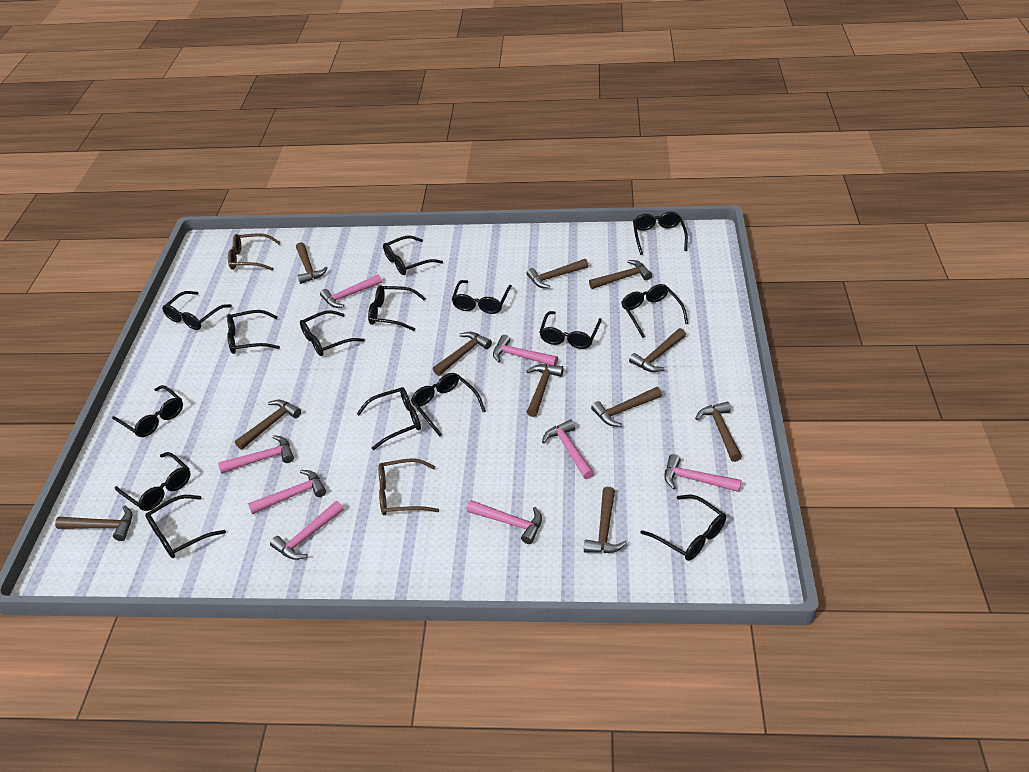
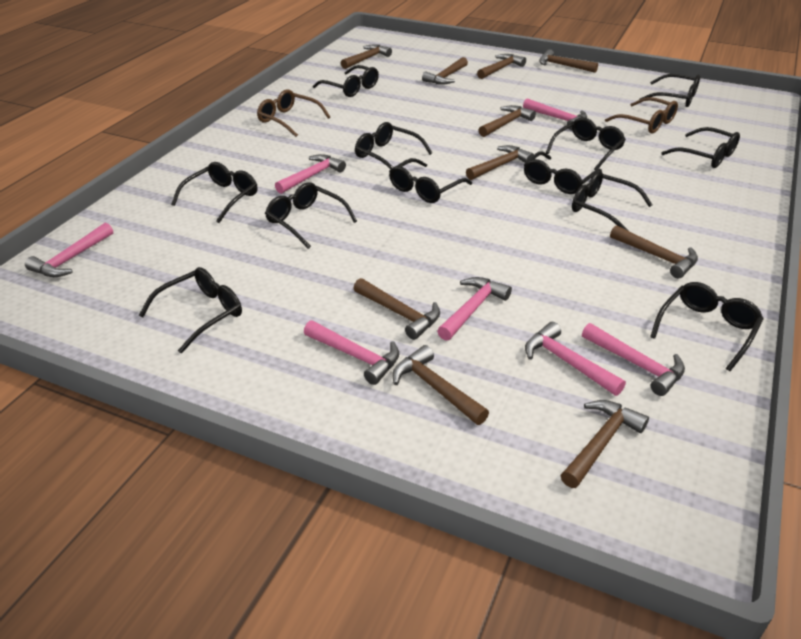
black glasses: [112,385,183,437] [115,452,191,511] [145,495,226,558] [162,291,232,330] [227,310,280,354] [300,310,365,356] [357,387,421,450] [368,285,426,331] [383,236,443,275] [411,373,486,437] [452,280,512,314] [540,311,602,349] [621,284,689,338] [633,212,688,255] [641,495,726,561] = 15 -> [139,267,242,353] [171,162,257,223] [265,182,357,249] [313,65,379,97] [355,122,432,169] [389,158,472,203] [524,151,602,194] [546,117,626,170] [572,171,653,231] [639,74,700,107] [650,282,764,371] [661,127,740,168] = 12
brown hammer: [55,505,132,541] [235,400,301,450] [296,242,328,284] [433,332,492,376] [526,259,588,288] [527,364,564,417] [584,487,627,553] [589,260,652,289] [591,387,662,427] [629,328,686,372] [695,402,742,462] = 11 -> [341,44,392,69] [353,278,440,340] [392,345,489,425] [422,57,468,85] [466,145,534,180] [477,54,526,79] [479,105,536,137] [539,49,598,73] [561,400,649,488] [610,225,698,279] = 10
pink hammer: [218,435,294,474] [248,470,326,515] [270,501,344,560] [320,274,382,308] [467,500,542,544] [493,335,558,366] [542,419,594,479] [664,454,742,492] = 8 -> [25,223,113,277] [275,154,346,194] [304,321,399,385] [437,277,512,341] [523,98,587,130] [525,322,626,396] [582,323,685,396] = 7

